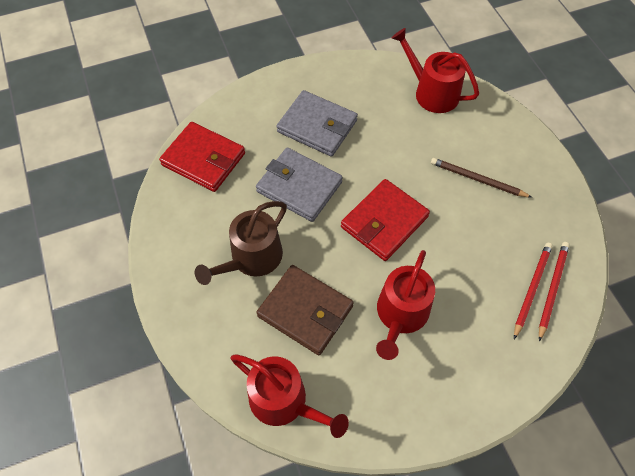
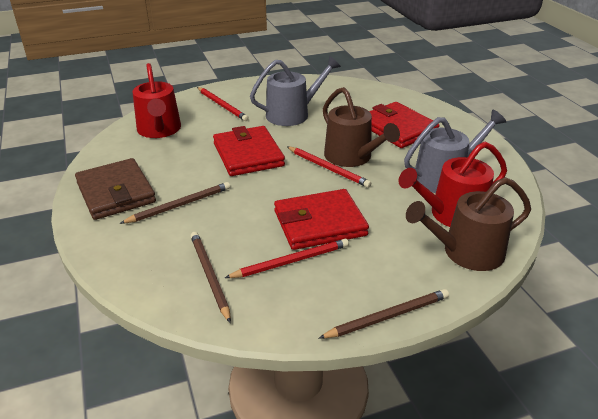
brown pencil: [431,158,532,198] = 1 -> [120,182,230,224] [190,232,231,323] [319,289,449,338] = 3
brown watering can: [195,201,287,285] = 1 -> [323,87,400,167] [406,177,531,271] = 2
grey wallet: [256,147,343,222] [277,90,358,157] = 2 -> none = 0
grey watering can: none = 0 -> [250,56,341,126] [404,109,506,193] = 2
red pencil: [514,243,553,339] [539,242,569,341] = 2 -> [197,87,249,121] [225,239,349,278] [287,146,372,188] = 3
red wallet: [159,122,245,192] [341,179,430,261] = 2 -> [213,126,285,176] [274,189,369,250] [369,102,439,148] = 3
red watering can: [231,354,349,438] [376,250,435,360] [392,28,479,113] = 3 -> [133,63,181,138] [399,142,507,227] = 2

